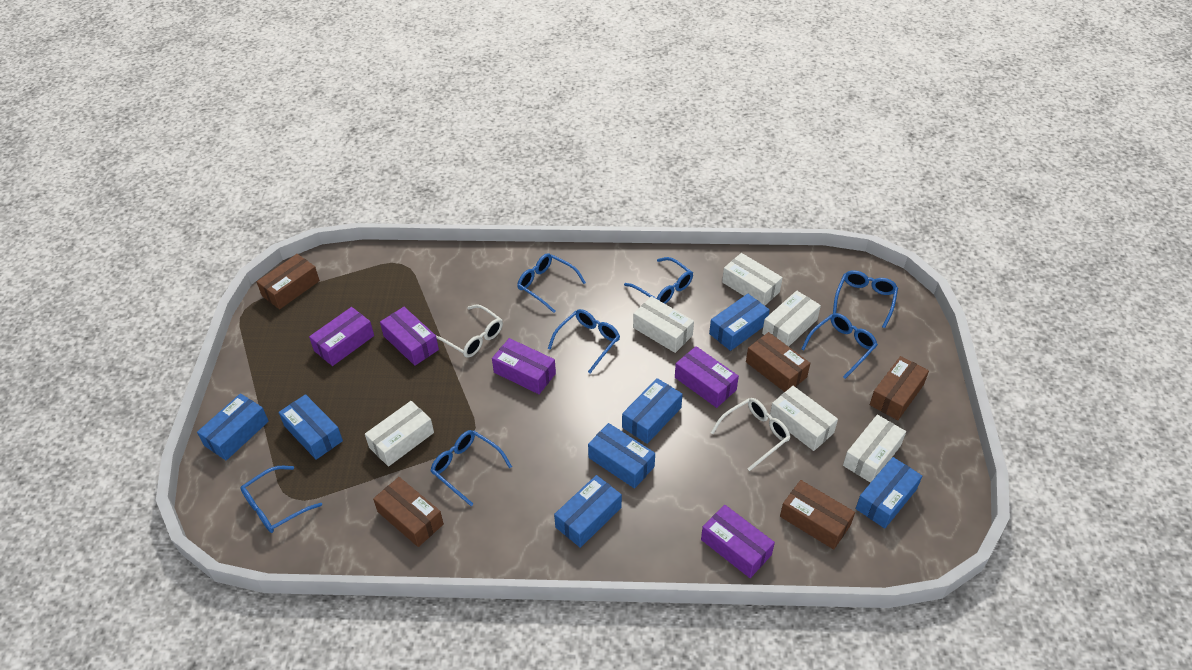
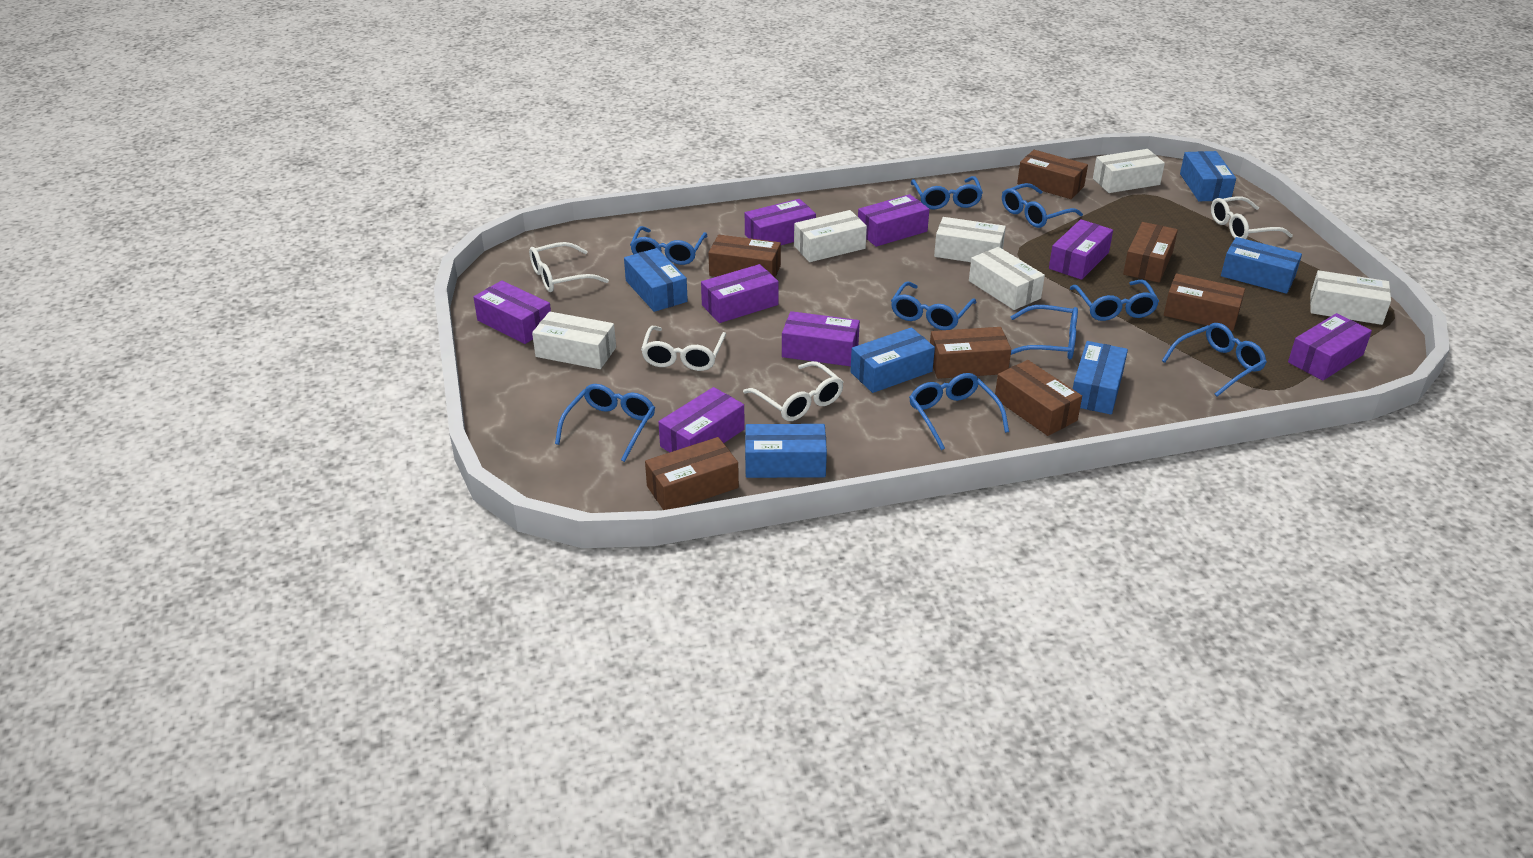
blue box: [197,393,269,460] [278,394,343,460] [554,475,622,548] [588,423,655,489] [622,378,683,444] [709,294,770,351] [856,457,922,528] = 7 -> [624,248,688,312] [745,424,827,478] [850,327,935,393] [1073,341,1128,415] [1180,151,1236,201] [1221,237,1302,294] = 6
blue glasses: [240,466,322,533] [431,430,512,506] [517,253,586,313] [548,309,620,373] [624,257,693,304] [801,313,878,379] [833,270,898,328] = 7 -> [555,384,655,462] [630,226,707,265] [891,281,977,330] [909,373,1009,450] [911,176,983,210] [1002,183,1083,228] [1011,305,1078,359] [1070,280,1159,321] [1162,323,1267,397] = 9
brown box: [256,254,320,309] [373,477,444,547] [746,332,810,392] [780,480,855,550] [870,356,929,420] = 5 -> [645,437,739,510] [709,235,781,277] [930,327,1011,379] [995,360,1082,436] [1017,150,1088,199] [1123,222,1178,283] [1164,274,1245,331] = 7
purple box: [309,307,374,366] [380,307,439,366] [492,338,556,394] [675,346,739,408] [701,505,775,578] = 5 -> [474,280,551,344] [659,387,745,452] [701,264,779,323] [745,199,816,245] [782,311,860,366] [858,194,929,247] [1049,219,1113,280] [1288,313,1372,381] = 8
white glasses: [436,304,503,358] [710,398,790,471] = 2 -> [529,242,609,292] [641,326,726,371] [743,361,843,421] [1211,196,1293,239] = 4

